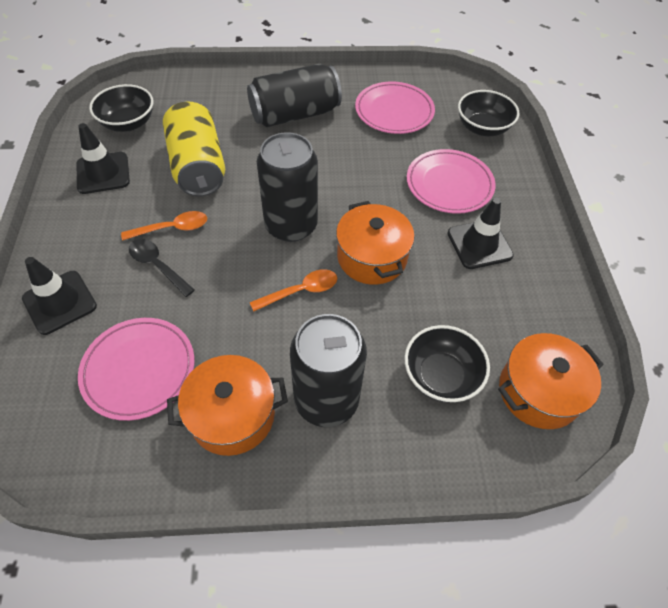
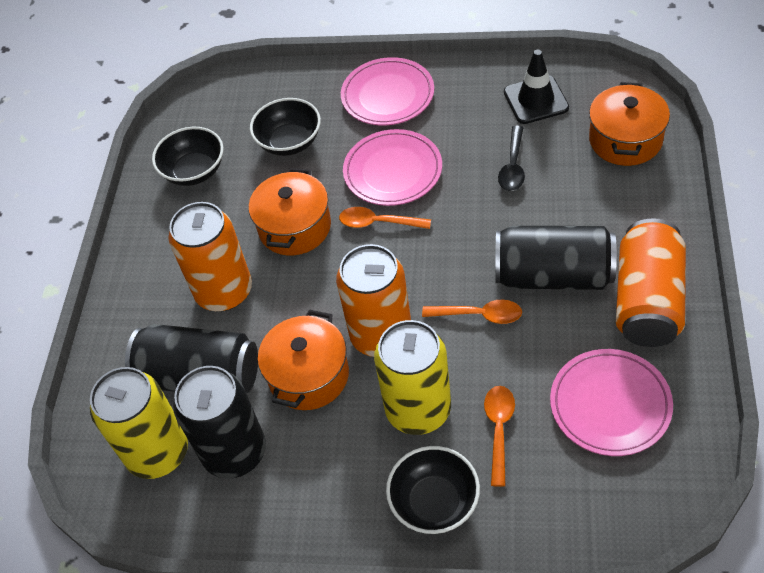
black traffic cone: [22,257,97,335] [77,123,130,194] [447,198,514,269] = 3 -> [504,49,569,124] = 1
orange can: none = 0 -> [169,202,252,311] [336,244,411,357] [616,218,686,347] = 3
orange spoon: [121,211,207,241] [250,269,337,312] = 2 -> [339,207,431,229] [422,299,522,324] [484,386,515,487] = 3
yellow can: [163,101,225,196] = 1 -> [90,367,188,479] [374,320,451,435] = 2

